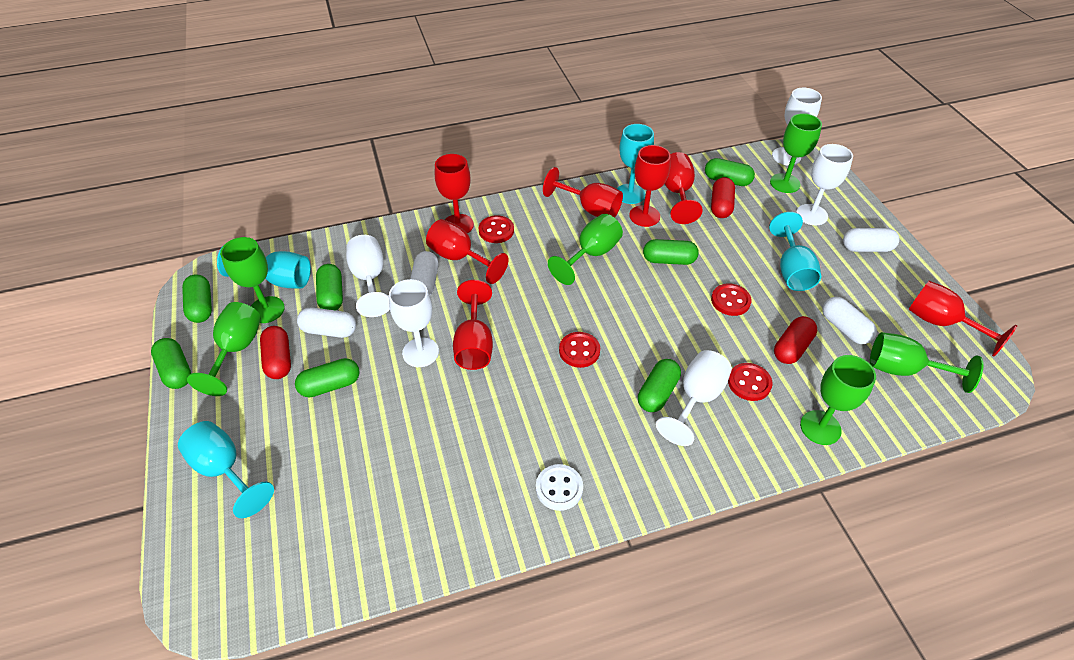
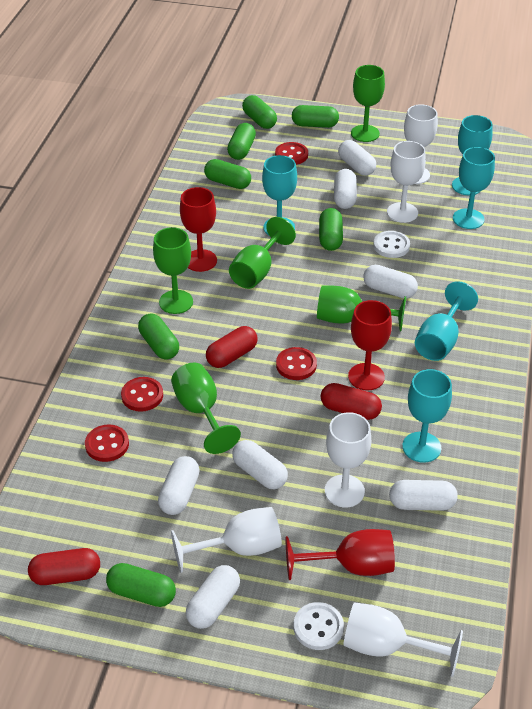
green goblet: [187,302,261,396] [220,237,285,323] [548,214,623,285] [770,113,822,193] [800,355,876,445] [870,332,984,393] = 6 -> [153,227,193,314] [171,363,241,454] [229,217,296,289] [317,286,406,331] [351,65,385,142] = 5
red goblet: [426,219,509,284] [435,154,474,233] [453,280,493,370] [543,167,623,218] [629,145,671,227] [665,152,702,224] [909,281,1018,356] = 7 -> [180,187,217,272] [286,529,395,580] [348,300,392,391] = 3
turquoise goblet: [178,421,274,518] [217,245,311,289] [617,124,654,204] [769,212,821,291] = 4 -> [262,155,297,235] [402,369,452,463] [415,281,478,361] [452,115,493,196] [453,147,495,229] = 5
white button: [536,464,583,511] = 1 -> [293,602,344,650] [373,231,410,258] = 2
white capsule: [297,308,356,338] [410,251,439,295] [822,297,877,344] [843,228,899,252] = 4 -> [158,456,200,515] [186,565,240,629] [232,440,288,489] [334,169,357,209] [338,140,376,176] [363,265,418,298] [389,480,458,511] = 7

